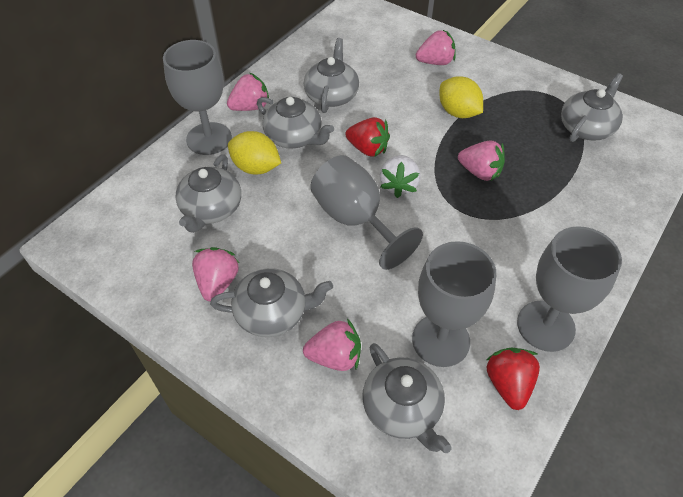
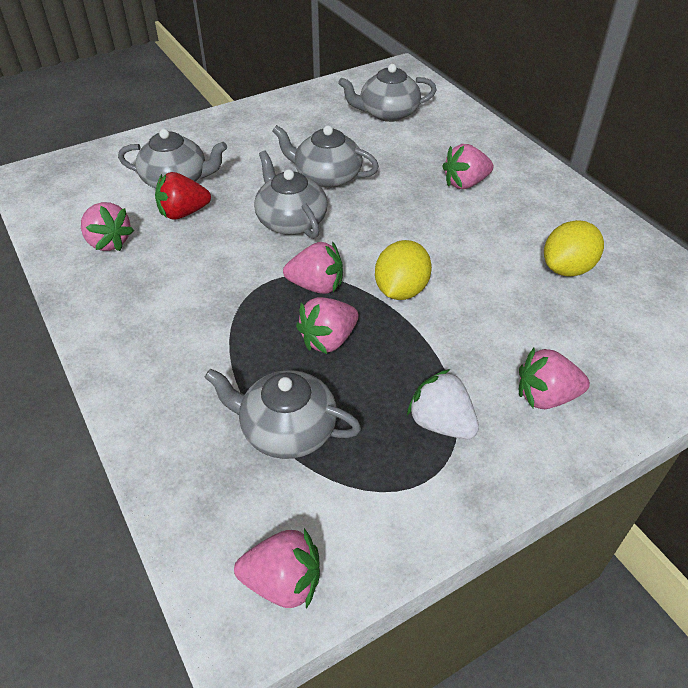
grey goblet: [163,40,232,155] [310,155,423,270] [412,241,496,367] [517,226,622,352] = 4 -> none = 0
grey teapot: [175,154,241,233] [210,268,333,337] [257,97,334,149] [304,38,359,113] [362,343,452,453] [561,73,623,142] = 6 -> [118,129,227,188] [204,368,361,459] [254,151,328,239] [272,125,379,188] [338,64,437,122] = 5
pink strawberry: [192,247,239,301] [227,72,269,111] [303,318,361,371] [416,30,456,65] [458,140,505,182] = 5 -> [81,202,134,251] [234,528,320,609] [283,241,343,294] [296,297,359,354] [442,144,494,189] [519,348,590,409] = 6
red strawberry: [345,117,390,157] [486,348,540,410] = 2 -> [155,172,211,220] = 1

